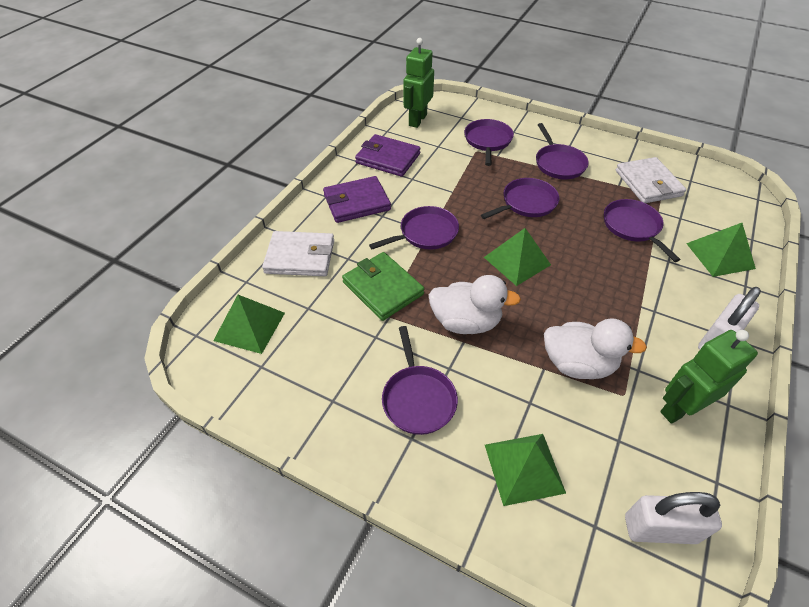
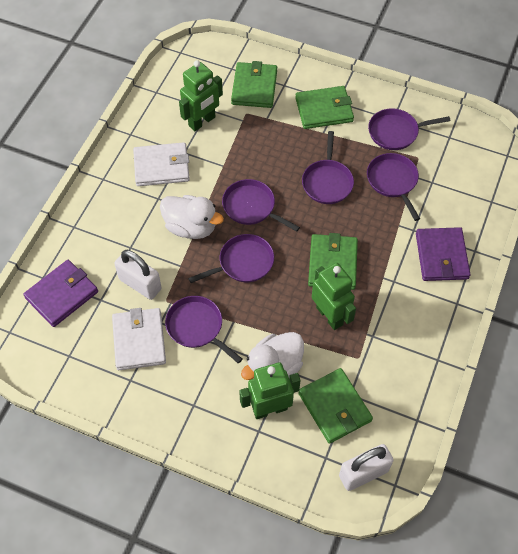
green pyramid: [213,295,285,354] [484,228,551,286] [485,434,566,506] [686,223,756,277] = 4 -> none = 0
green robot: [403,38,434,128] [660,330,758,424] = 2 -> [179,60,223,131] [239,362,300,419] [312,263,356,330] = 3
green wallet: [342,252,424,321] = 1 -> [231,61,277,108] [295,86,354,129] [298,368,373,444] [308,233,358,290] = 4

